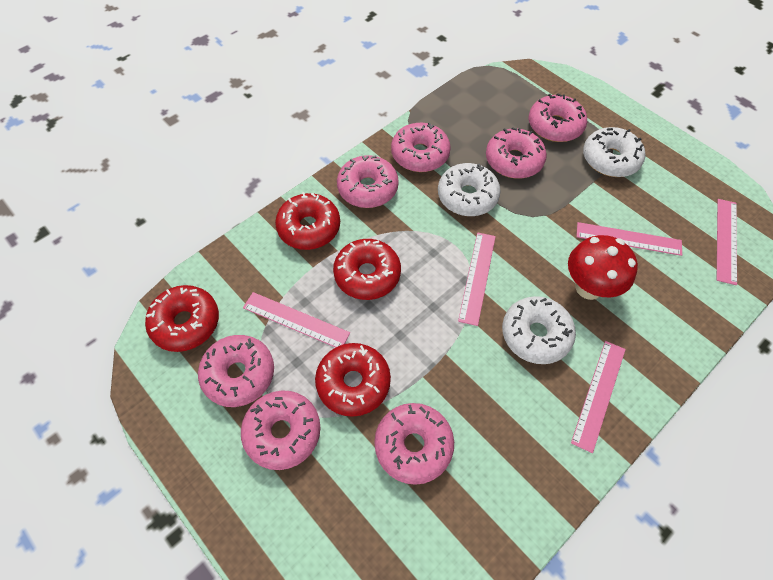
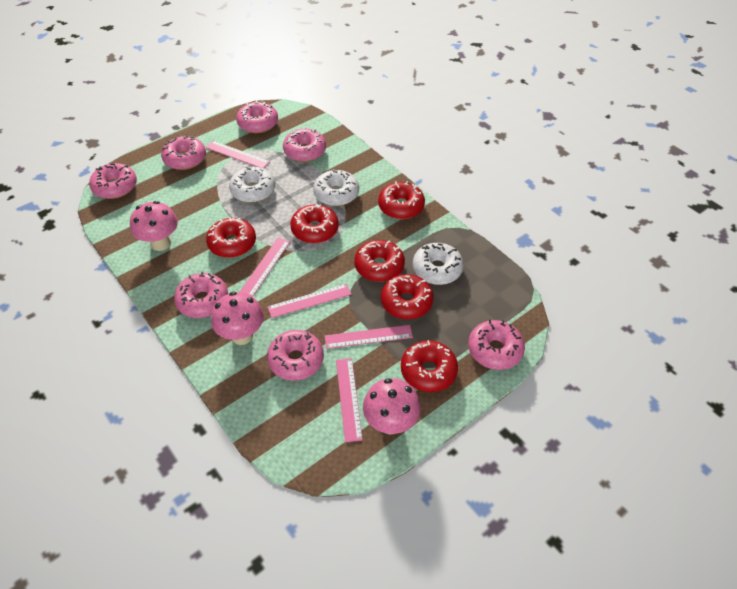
pink mushroom: none = 0 -> [130,201,178,251] [211,292,264,345] [363,378,421,435] = 3
red donut: [145,285,219,352] [275,192,340,250] [315,343,391,417] [333,239,401,300] = 4 -> [206,218,256,258] [290,203,339,243] [354,240,405,282] [378,181,425,219] [381,274,434,319] [401,340,458,392] = 6
red mushroom: [568,235,638,300] = 1 -> none = 0

